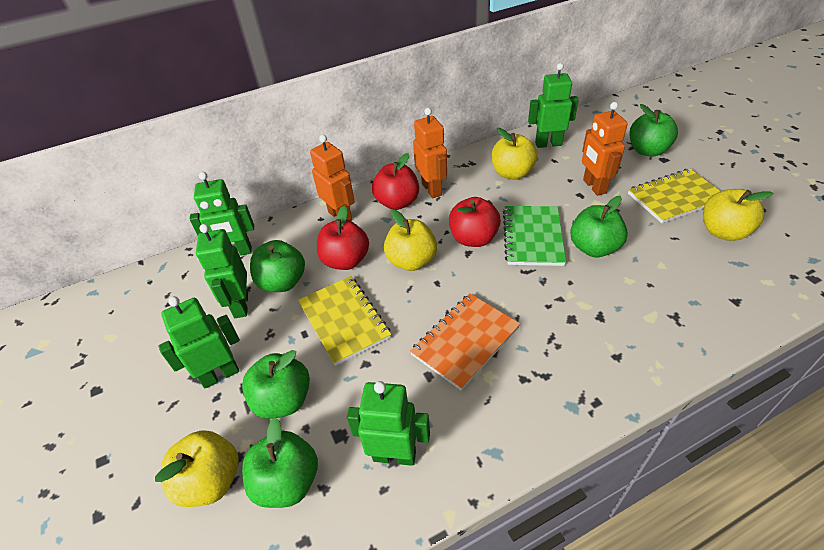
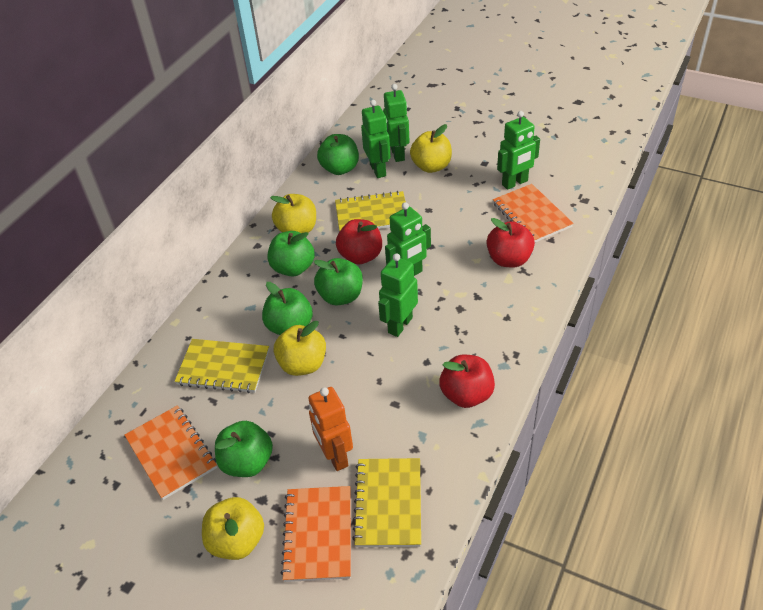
green notebook: [503,206,566,266] = 1 -> none = 0
orange notebook: [410,293,520,390] = 1 -> [125,405,217,500] [281,486,351,582] [493,184,574,243] = 3
orange robot: [310,135,355,221] [413,108,447,198] [582,102,628,196] = 3 -> [308,387,353,471] = 1
yellow notebook: [298,276,391,366] [628,169,720,223] = 2 -> [174,339,269,393] [335,191,406,231] [352,458,421,547] = 3

